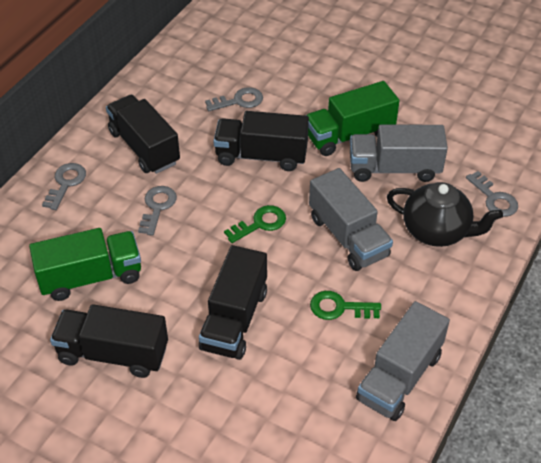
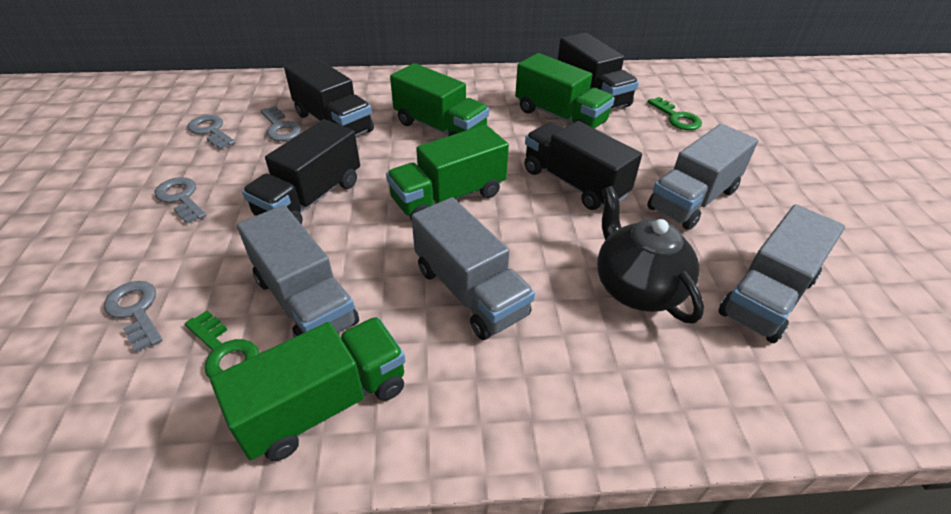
green truck: [29,228,141,301] [305,81,399,156] = 2 -> [210,317,406,461] [386,125,509,221] [390,63,489,136] [515,53,615,129] = 4
grey truck: [309,168,393,271] [350,124,448,182] [356,301,450,421] = 3 -> [237,205,359,337] [411,197,535,340] [647,124,758,230] [719,204,845,343] = 4

